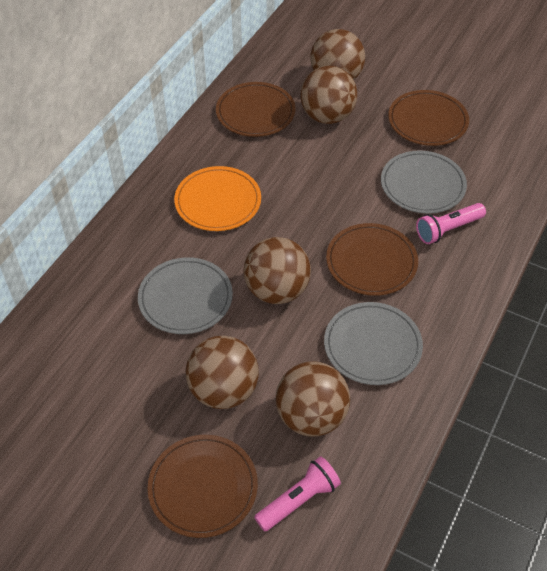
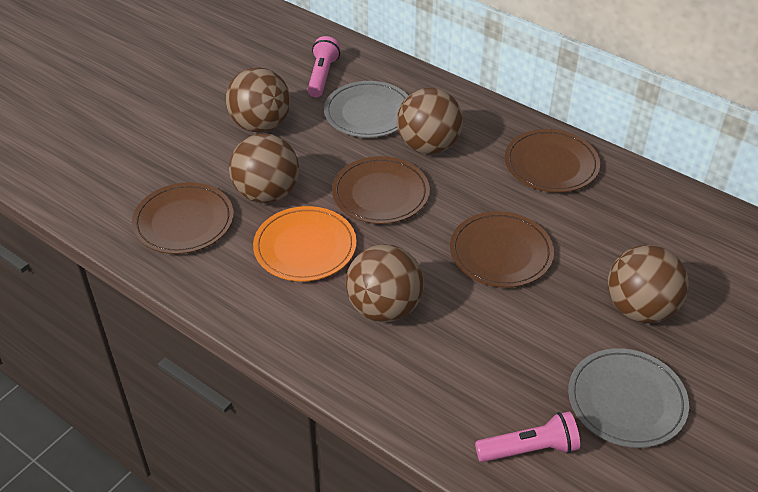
grey plate: [138,257,233,334] [324,302,423,385] [381,150,467,214] = 3 -> [324,81,408,138] [568,348,689,448] = 2

